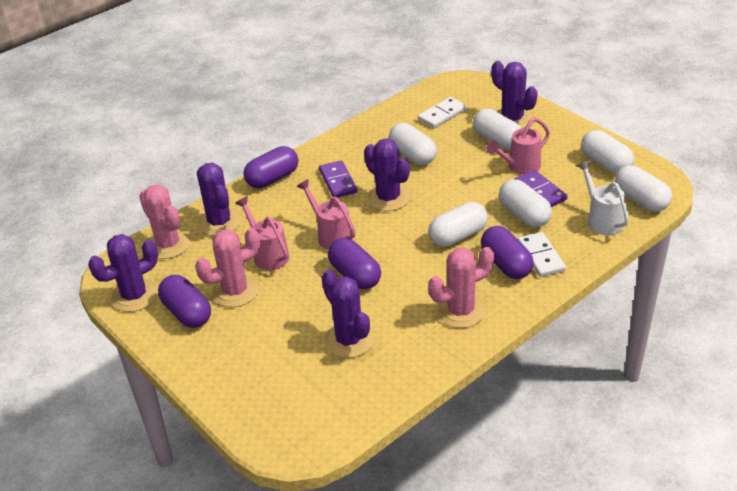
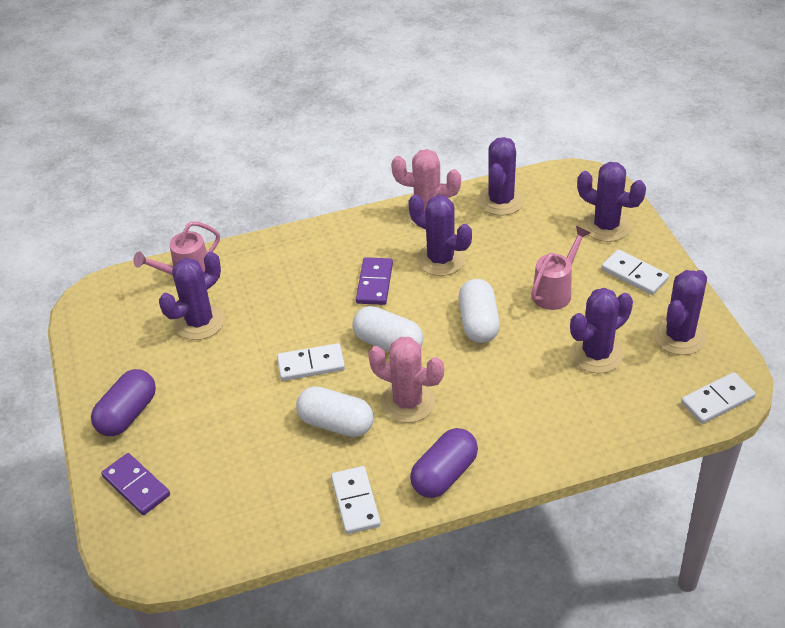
pink cactus: [139,184,190,259] [195,228,260,307] [428,247,494,328] = 3 -> [368,337,444,423] [391,149,461,227] = 2
pink watering can: [235,197,289,270] [297,179,355,250] [486,117,550,174] = 3 -> [133,221,220,275] [531,226,590,310] = 2
purple cactus: [88,234,158,312] [197,163,241,236] [322,269,374,358] [364,138,410,211] [491,61,538,128] = 5 -> [159,252,225,340] [408,194,472,276] [478,137,524,216] [570,288,633,373] [577,162,646,242] [653,270,707,355] = 6
purple capsule: [158,275,211,328] [243,146,298,188] [328,238,381,289] [481,226,534,279] = 4 -> [91,369,156,436] [410,428,478,498] = 2
white capsule: [389,123,437,165] [428,202,488,247] [473,109,522,150] [499,179,552,227] [581,130,634,174] [615,165,672,212] = 6 -> [296,386,374,437] [352,306,423,352] [459,279,500,343] = 3
white domino: [418,97,467,128] [518,232,566,277] = 2 -> [277,343,345,381] [331,466,381,534] [601,249,669,295] [681,372,756,424] = 4
white watering can: [577,160,629,235] = 1 -> none = 0

